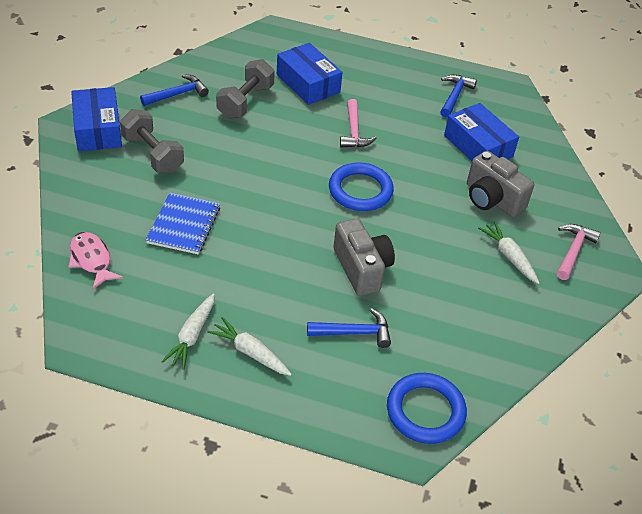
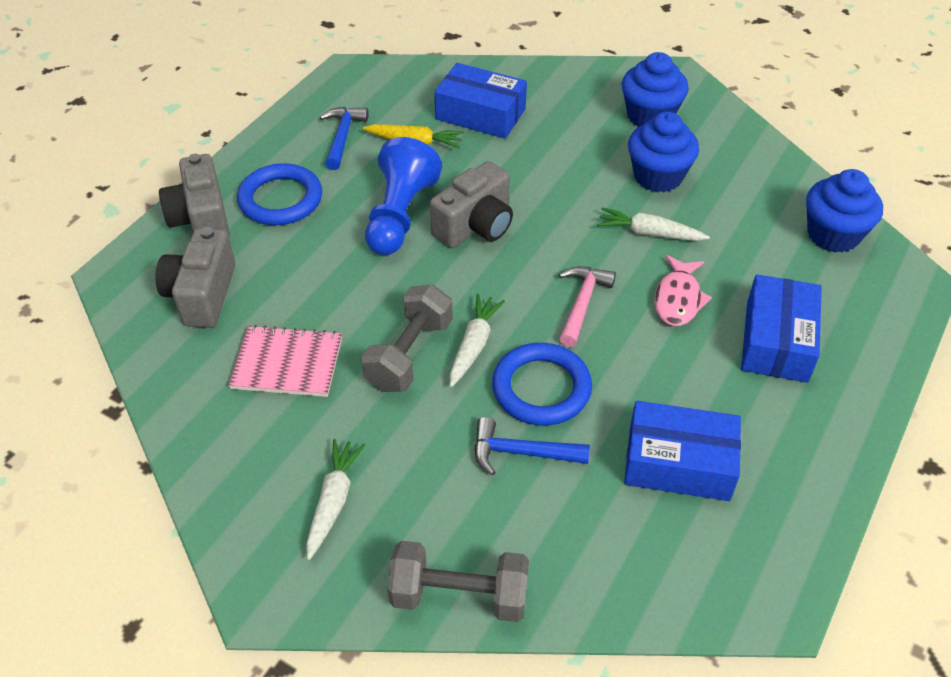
blue cupcake: none = 0 -> [622,52,689,127] [628,111,699,192] [806,169,883,253] = 3
blue hammer: [140,74,209,106] [307,308,391,348] [440,75,477,118] = 3 -> [320,107,368,170] [475,417,590,475] = 2
blue notebook: [146,193,220,254] = 1 -> none = 0
blue pawn: none = 0 -> [365,137,442,255] = 1
grey camera: [334,218,395,296] [467,151,534,217] = 2 -> [155,227,235,328] [159,154,230,237] [430,161,513,248] = 3
pink hammer: [340,99,376,148] [557,224,601,280] = 2 -> [559,266,616,347] = 1
pink notebook: none = 0 -> [228,325,342,397] = 1
yellow carrot: none = 0 -> [363,124,464,148] = 1

